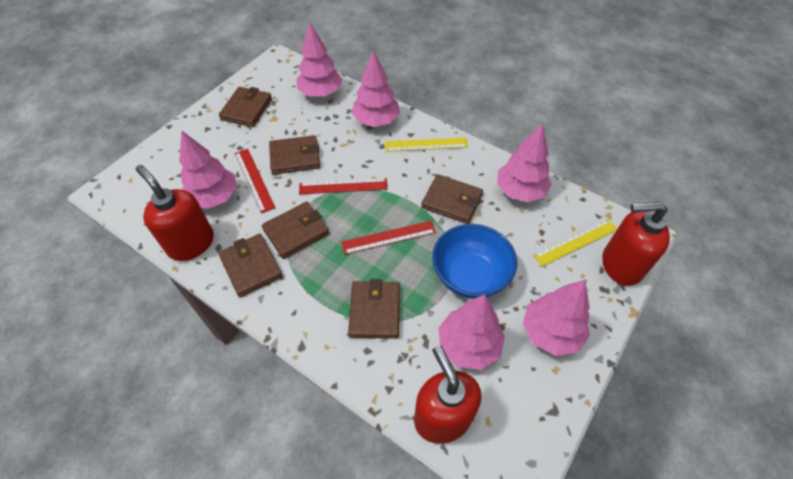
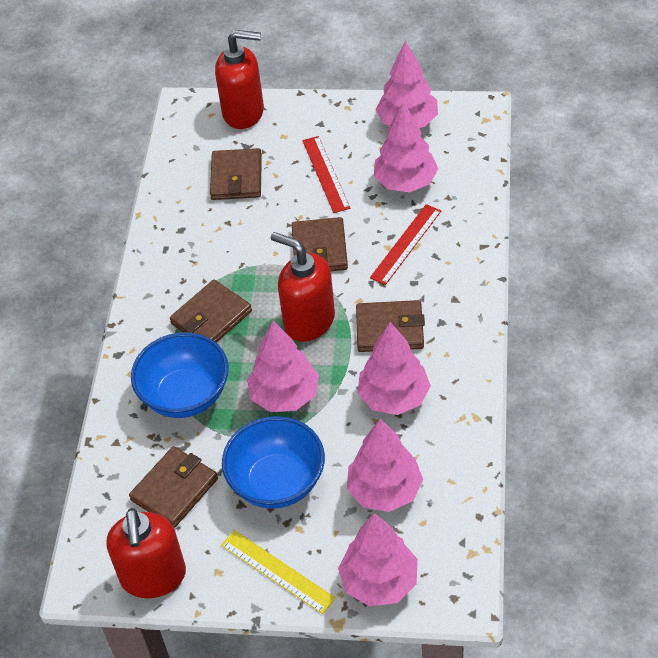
blue bowl: [432,224,517,299] = 1 -> [131,332,229,418] [222,416,325,509] = 2
brown wallet: [218,234,283,297] [219,87,272,127] [262,202,329,259] [269,135,320,174] [348,279,400,339] [421,174,483,224] = 6 -> [129,446,218,528] [170,280,252,343] [210,148,262,200] [292,217,348,271] [356,300,425,352] = 5
red ruler: [235,149,276,213] [299,178,388,195] [341,221,436,255] = 3 -> [302,136,350,213] [370,204,441,285] = 2
yellow ruler: [385,137,468,152] [533,218,617,267] = 2 -> [221,530,336,614] = 1

